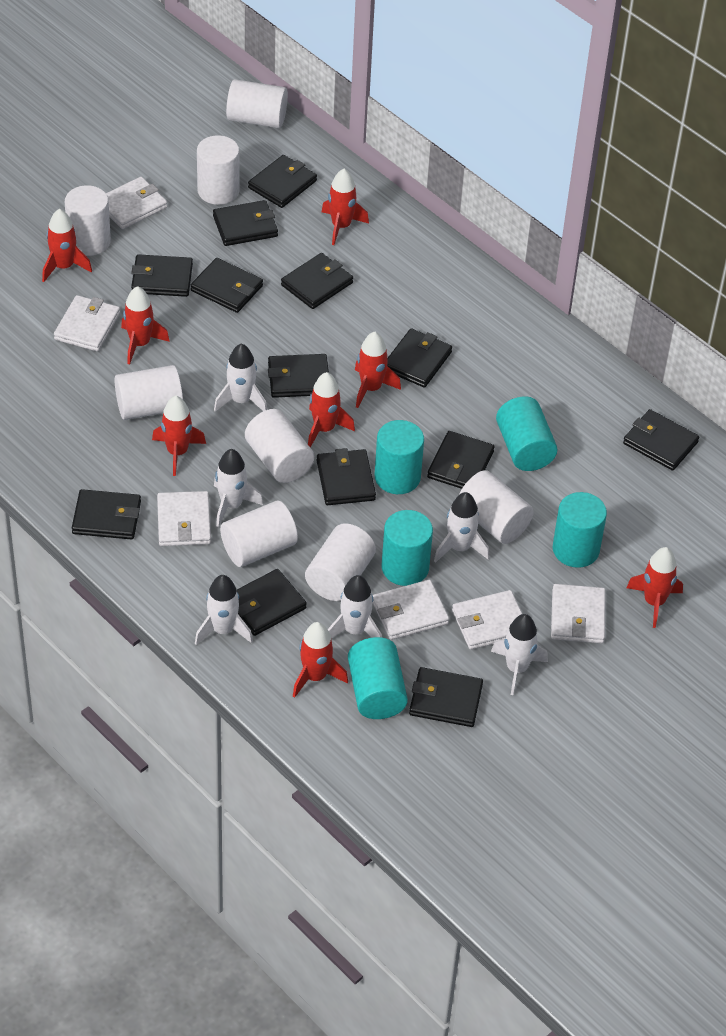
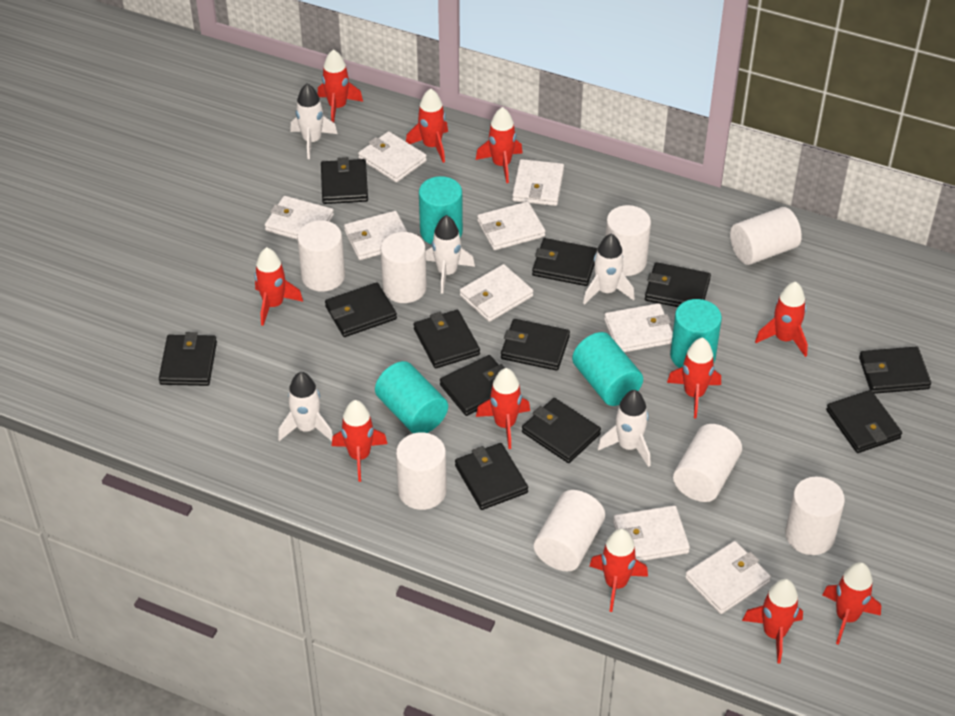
black wallet: [72,489,141,540] [131,254,193,297] [191,258,263,313] [213,200,278,246] [237,569,307,636] [248,155,317,208] [268,354,329,398] [281,253,353,309] [316,448,376,505] [387,328,452,388] [409,667,483,727] [427,431,494,489] [623,409,699,471] = 13 -> [159,332,217,386] [321,157,368,204] [325,282,397,337] [414,310,480,369] [440,355,505,416] [455,443,528,510] [501,319,570,371] [522,398,601,463] [532,238,598,286] [645,262,711,307] [826,390,902,453] [859,347,931,394] = 12
red rocket: [42,209,92,282] [121,286,170,365] [152,396,206,476] [293,622,348,698] [308,372,355,447] [322,169,369,245] [355,331,401,408] [626,547,683,628] = 8 -> [254,247,303,326] [318,49,363,122] [332,400,388,482] [406,88,448,163] [476,107,523,183] [476,368,530,449] [589,529,648,612] [667,338,721,418] [742,579,803,664] [755,282,808,357] [822,562,881,645] = 11
turquoise cylinder: [348,637,408,719] [374,420,424,494] [381,510,433,586] [496,396,558,471] [553,492,607,568] = 5 -> [375,361,448,433] [419,176,463,245] [572,332,643,406] [670,299,722,368] = 4
white rocket: [195,575,253,645] [214,343,267,412] [214,449,263,527] [327,575,382,639] [434,492,489,563] [491,614,548,695] = 6 -> [278,372,333,441] [290,84,337,159] [426,215,475,294] [583,234,635,304] [597,390,650,467] = 5
white wallet: [54,295,120,352] [106,177,167,229] [157,491,211,546] [372,580,449,640] [452,590,522,650] [551,584,606,643] = 6 -> [265,196,334,239] [344,211,407,260] [358,131,427,182] [460,264,533,322] [477,201,545,250] [512,159,564,206] [604,303,673,352] [613,505,690,561] [685,541,771,614] = 9

